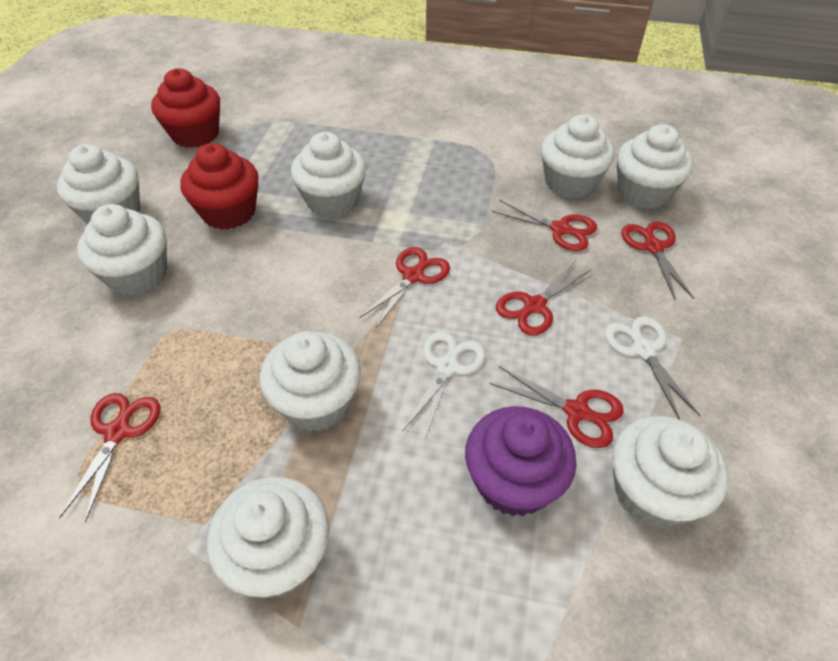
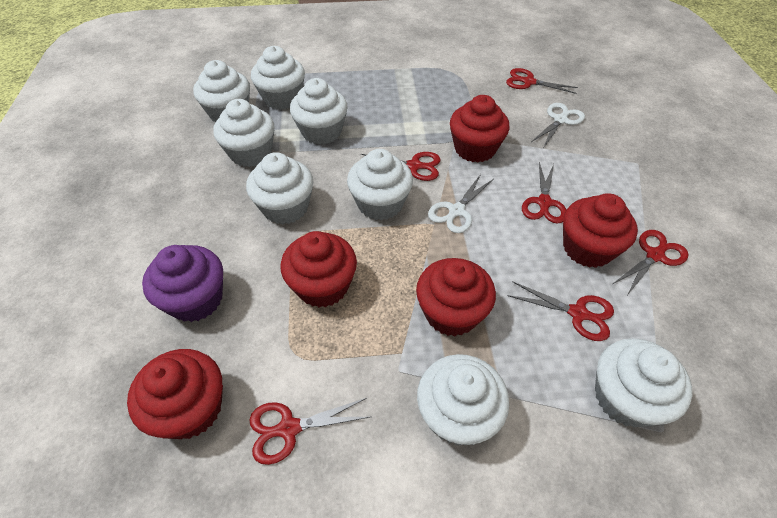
red cupcake: [151,68,220,148] [180,143,259,230] = 2 -> [127,349,223,439] [281,231,357,308] [416,258,496,336] [450,95,510,163] [563,194,638,268] = 5

